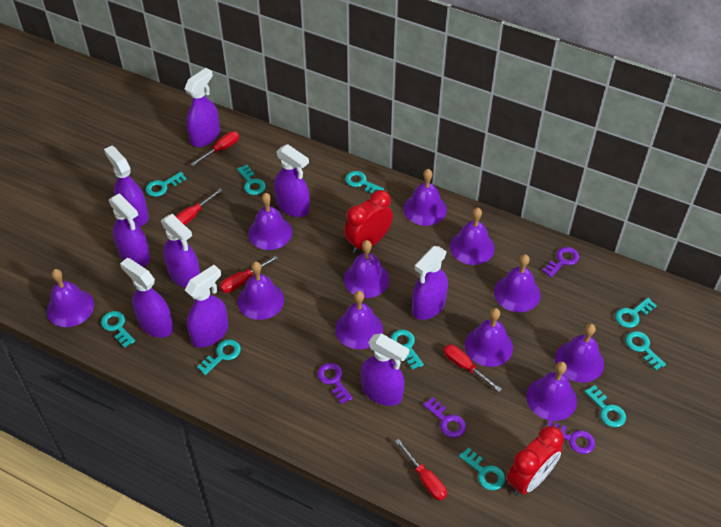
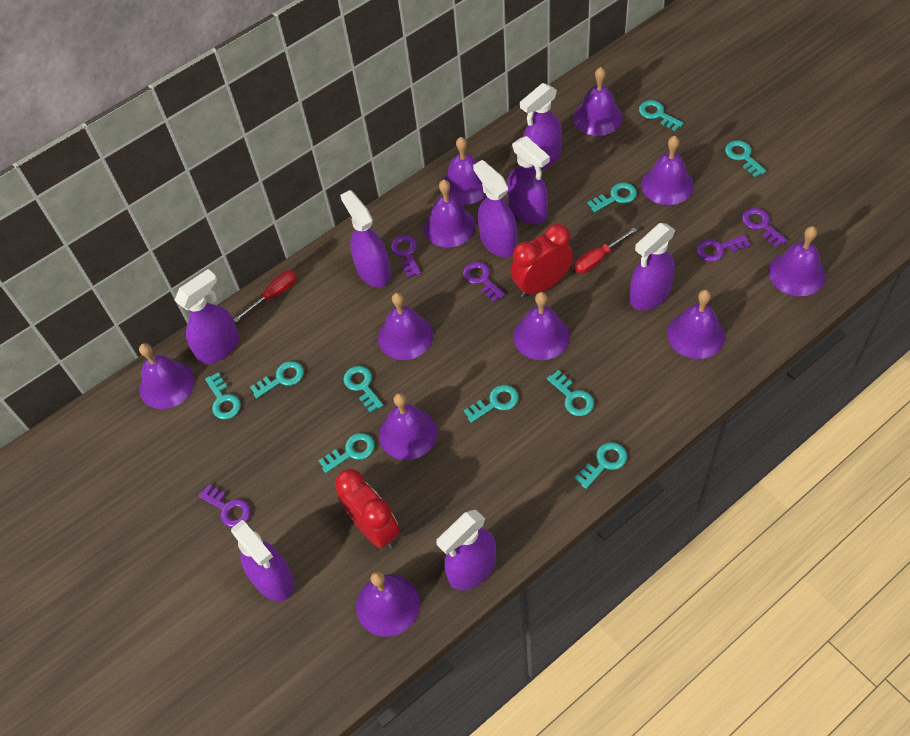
purple key: [317,363,353,404] [423,397,466,438] [542,247,579,278] [548,420,595,454] = 4 -> [199,484,251,527] [391,235,421,277] [463,262,505,302] [697,235,750,262] [742,208,787,248] = 5
purple spray bottle: [104,146,149,226] [109,193,151,267] [120,258,173,338] [161,214,200,287] [184,68,220,147] [185,265,229,347] [274,144,310,217] [361,333,409,406] [412,246,448,320] = 9 -> [175,269,239,364] [231,520,294,601] [340,190,391,287] [436,510,496,590] [473,160,517,257] [507,136,550,225] [520,83,562,170] [630,223,675,310] = 8
red screwdriver: [175,189,223,225] [191,131,239,166] [220,255,278,293] [395,439,447,501] [444,344,502,392] = 5 -> [233,270,297,322] [574,227,637,274] = 2

